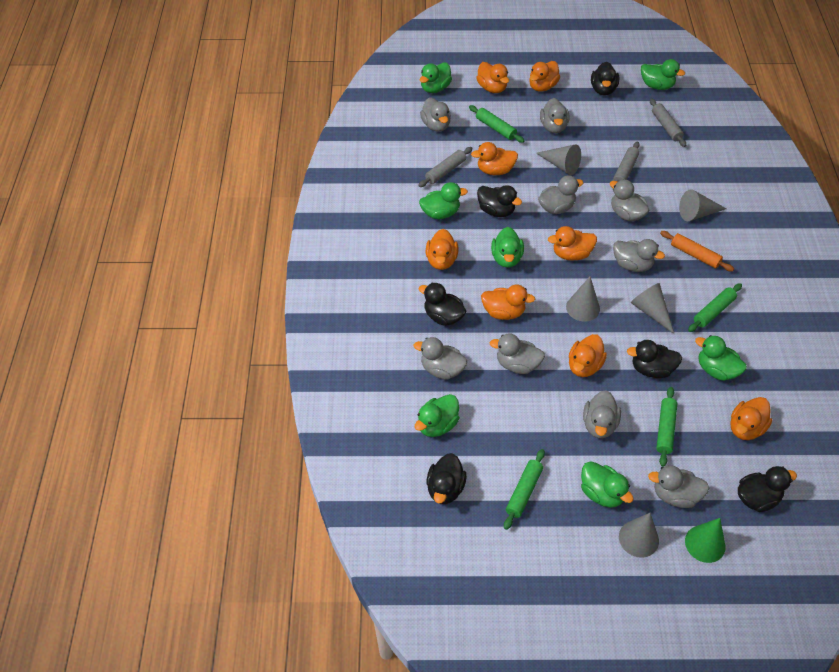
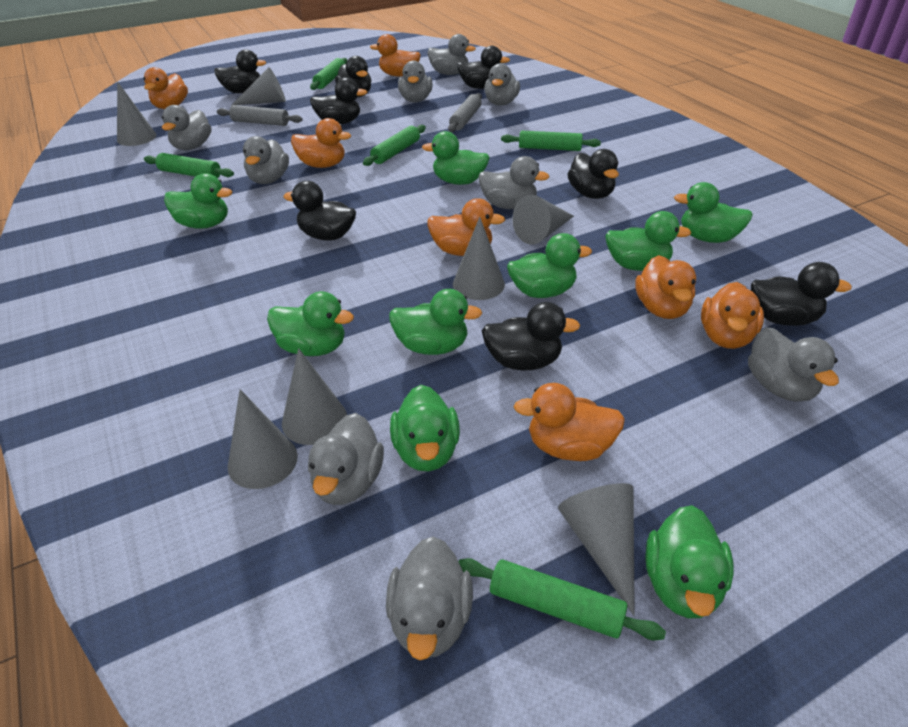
black duck: [419,283,466,326] [427,453,467,504] [477,185,522,217] [591,62,619,95] [627,340,682,378] [738,466,797,512] = 6 -> [214,49,266,93] [283,181,356,241] [310,78,367,124] [335,56,371,97] [457,46,510,89] [482,302,580,370] [568,149,619,199] [751,262,852,326] = 8
green cone: [685,518,725,563] = 1 -> none = 0
green duck: [415,394,460,437] [419,182,468,219] [420,62,452,93] [491,227,524,268] [581,461,634,508] [641,59,685,90] [695,335,747,381] = 7 -> [164,173,232,229] [267,291,354,356] [389,289,482,355] [390,385,460,472] [422,131,490,185] [507,233,592,298] [605,211,691,271] [645,505,734,618] [674,182,753,243] = 9
green rolling pin: [469,105,524,143] [504,449,545,530] [656,387,677,467] [688,283,742,332] = 4 -> [144,153,234,179] [310,58,347,90] [363,125,426,166] [459,558,666,640] [501,131,601,151] = 5
grey cone: [536,144,581,175] [566,277,600,322] [619,513,659,558] [631,283,674,334] [679,189,727,221] = 5 -> [117,82,156,146] [227,389,298,489] [231,67,286,106] [282,348,347,445] [453,217,505,300] [512,194,574,245] [558,483,635,616] = 7
grey rolling pin: [418,147,472,187] [613,142,639,191] [650,98,686,147] = 3 -> [217,105,303,126] [448,93,482,132] = 2
orange duck: [426,229,458,270] [471,142,518,175] [476,62,509,93] [481,285,535,320] [529,61,560,92] [548,226,597,261] [569,334,607,377] [730,397,772,440] = 8 -> [143,67,188,109] [291,118,351,168] [370,34,421,77] [427,198,505,256] [514,383,625,461] [635,255,696,319] [701,282,764,349] = 7
orange rolling pin: [660,231,734,272] = 1 -> none = 0

